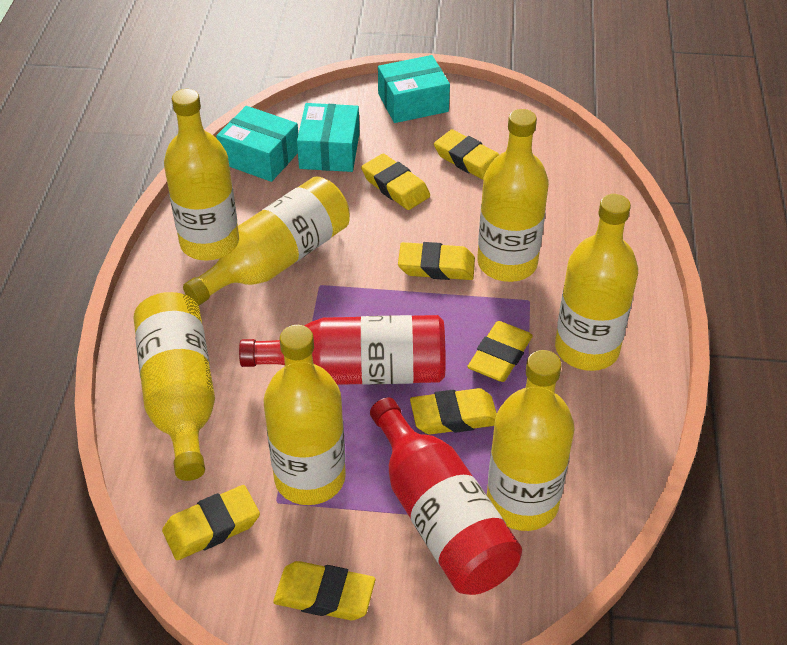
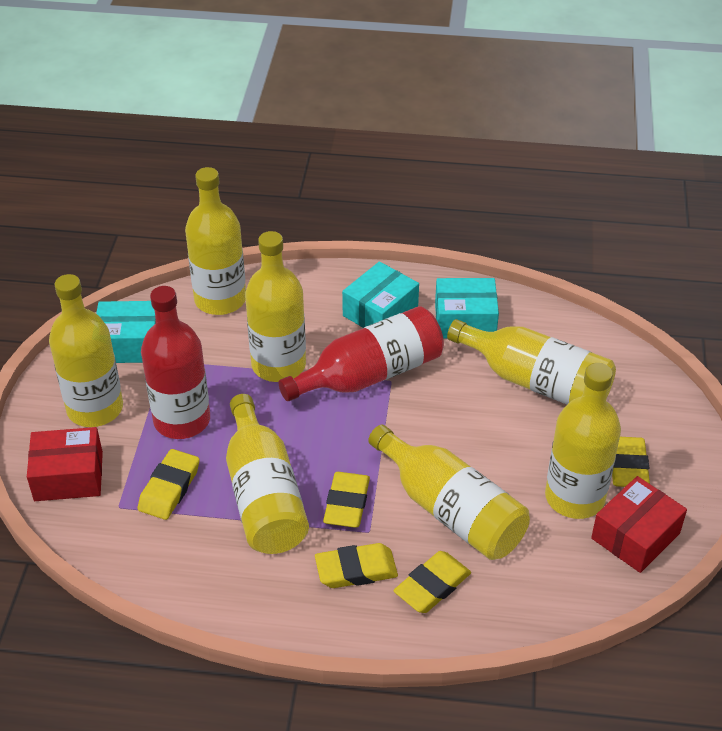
red box: none = 0 -> [27,427,103,501] [591,476,687,573] = 2
yellow eraser: [162,485,260,560] [273,561,375,620] [361,154,430,210] [398,242,475,280] [410,388,497,435] [434,129,499,180] [467,321,533,382] = 7 -> [138,449,200,520] [315,543,398,588] [323,472,370,528] [393,551,471,613] [612,437,650,487] = 5

